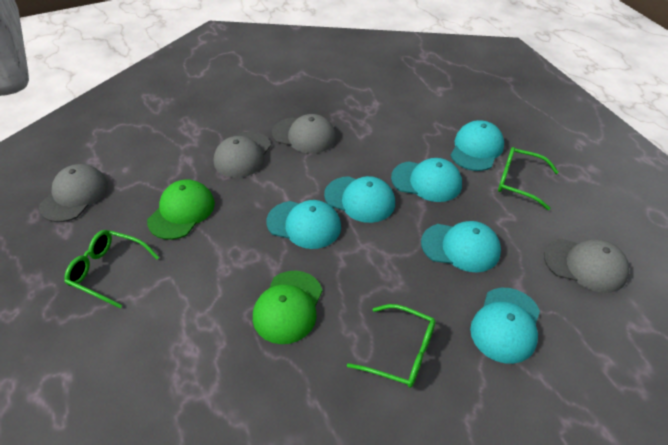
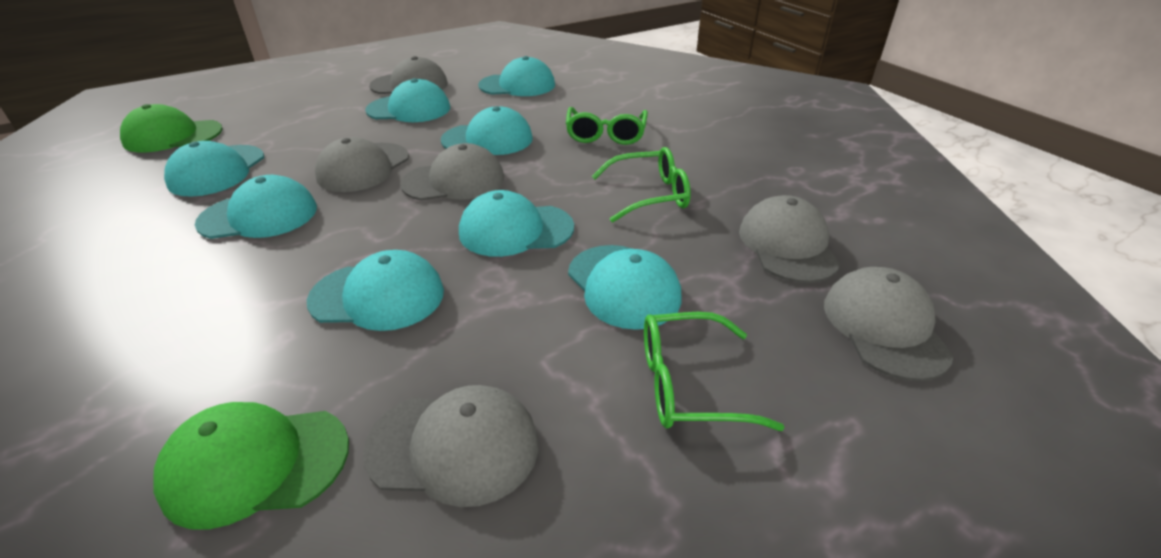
grey cap: [39,164,108,222] [214,132,271,178] [272,114,336,154] [544,239,630,293] = 4 -> [315,137,409,192] [363,385,538,507] [369,56,448,94] [400,143,504,201] [739,195,840,283] [824,267,954,381] = 6
turquoise cap: [266,200,341,249] [324,176,395,223] [391,158,462,202] [421,221,501,272] [450,120,504,171] [470,288,540,364] = 6 -> [164,141,264,197] [195,175,317,239] [307,250,444,331] [365,78,450,122] [441,106,533,155] [459,190,574,257] [478,56,555,96] [568,245,681,330] = 8

